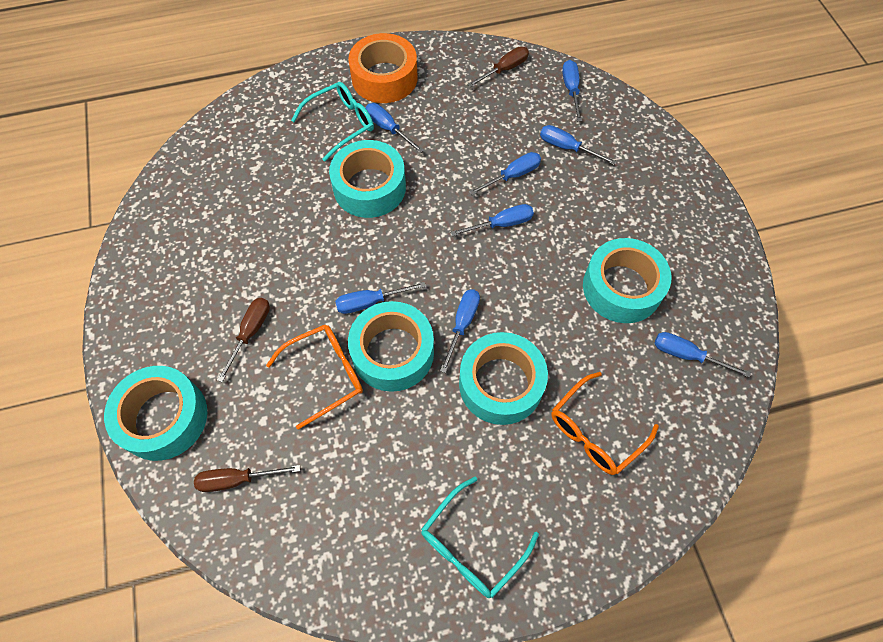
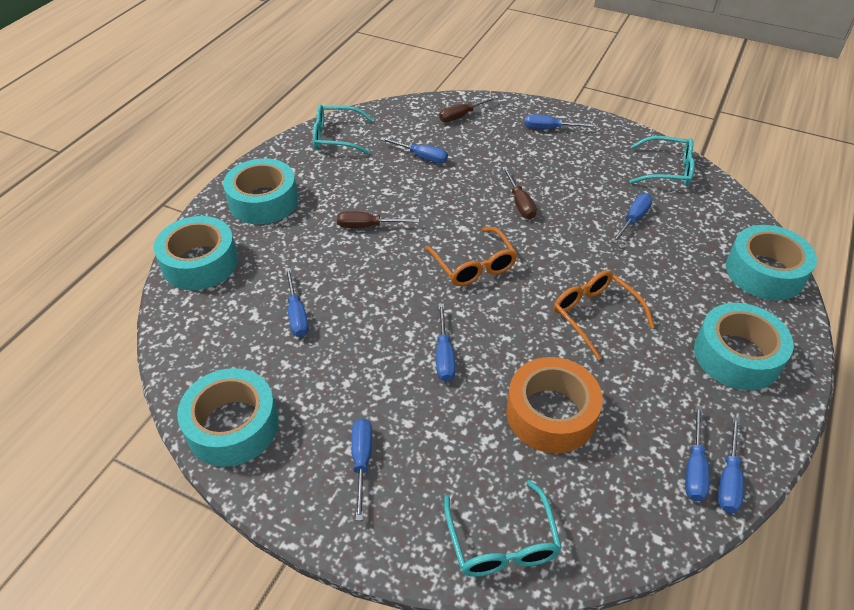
turquoise glasses: [291,82,374,162] [421,476,539,598] = 2 -> [313,104,374,154] [444,480,562,577] [629,136,695,186] = 3

